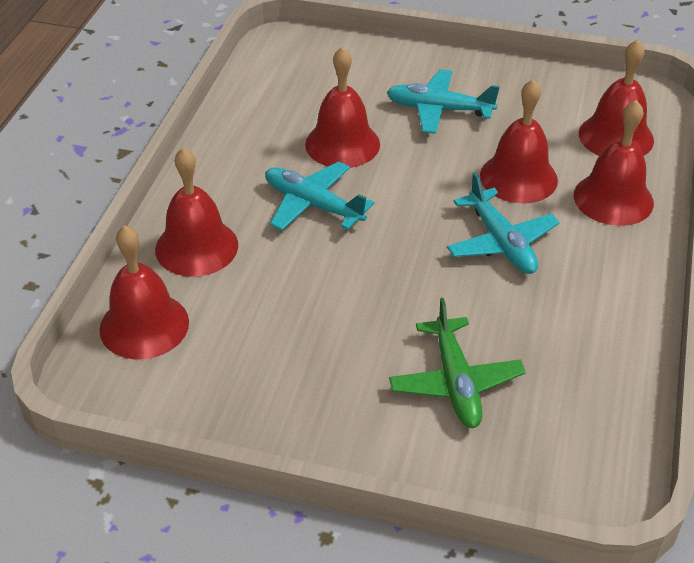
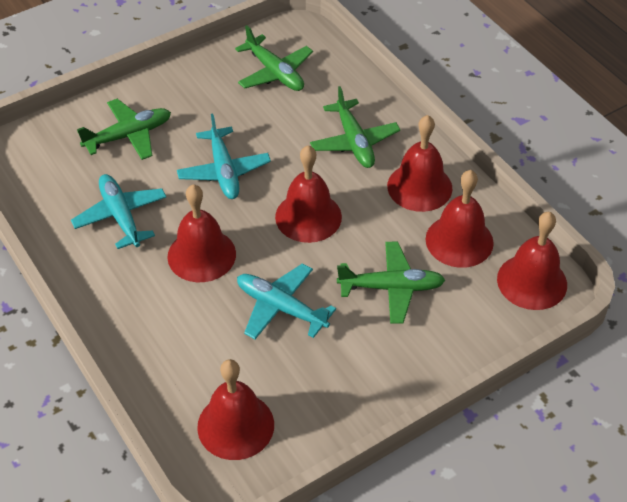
green plane: [389,298,526,428] = 1 -> [77,99,171,160] [235,25,313,91] [310,86,400,168] [337,242,445,324] = 4

